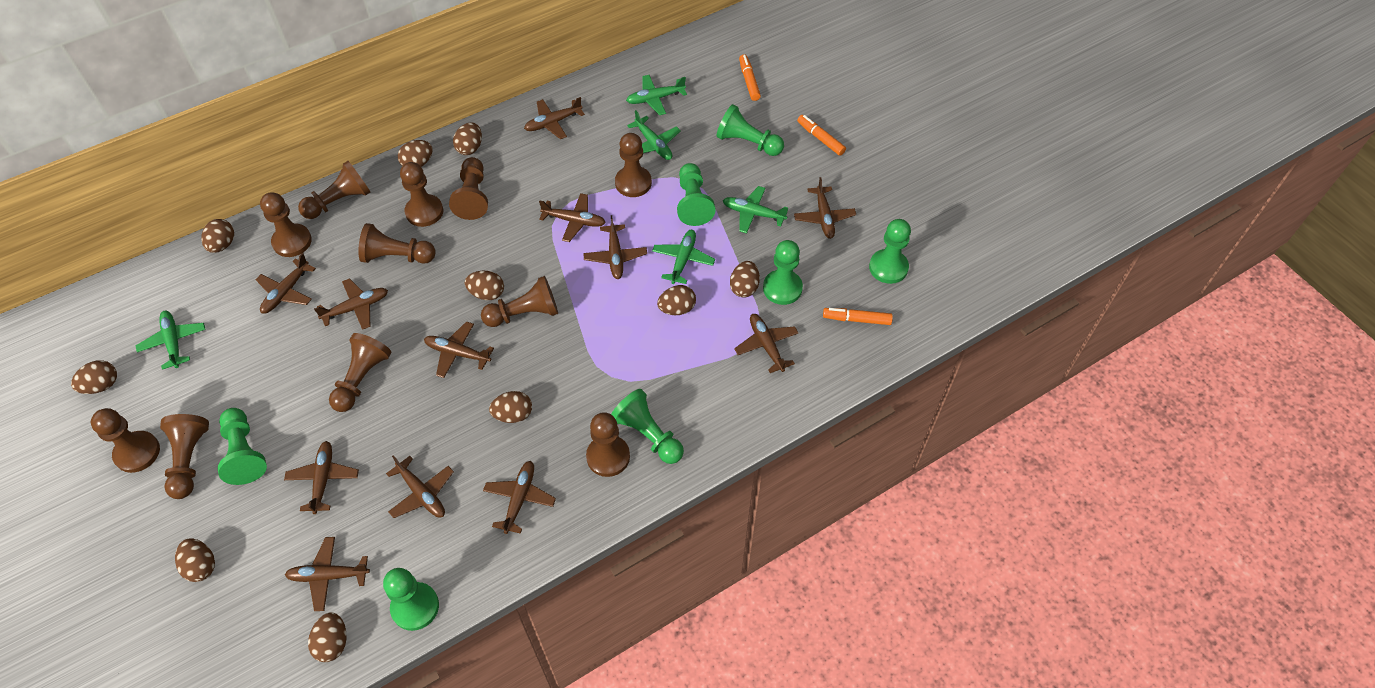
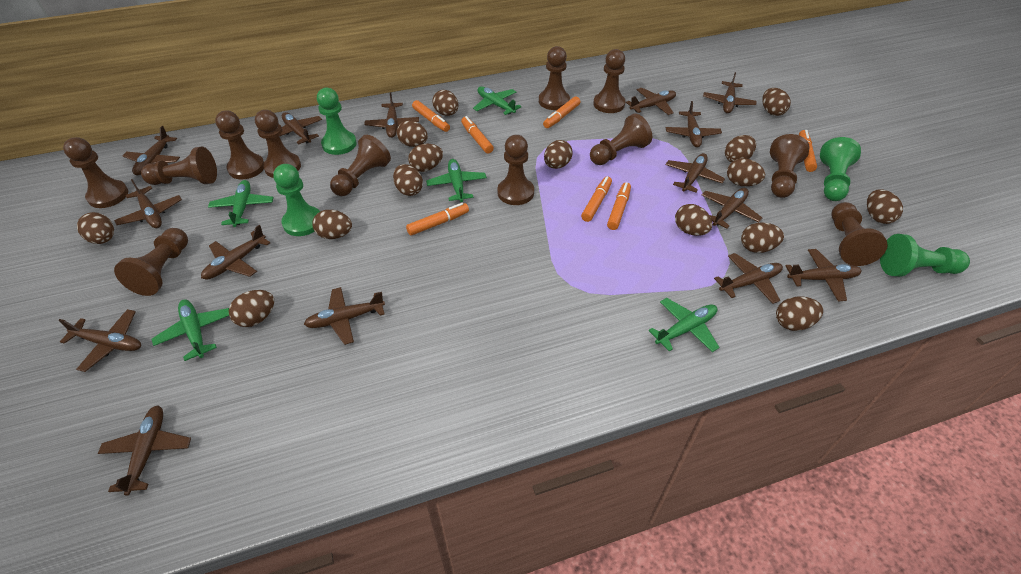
brown egg: [71,360,117,394] [175,538,215,582] [201,219,234,253] [308,612,346,662] [398,140,432,167] [453,122,482,155] [465,271,504,300] [489,391,532,423] [657,285,696,315] [730,261,760,298] = 10 -> [77,212,114,244] [229,290,274,327] [312,210,352,239] [393,164,423,196] [397,120,428,147] [408,144,443,172] [432,90,459,116] [544,140,573,169] [675,204,712,236] [725,135,756,163] [727,158,765,186] [741,222,784,253] [762,88,791,116] [776,296,823,331] [867,189,903,224] = 15
brown pawn: [91,408,160,473] [160,414,209,499] [260,192,312,257] [298,161,370,219] [329,333,391,412] [358,223,436,264] [400,162,443,227] [449,157,488,220] [481,276,558,327] [586,412,630,477] [615,133,652,197] = 11 -> [63,137,128,208] [114,228,188,296] [141,147,217,185] [215,111,264,179] [255,110,301,178] [330,135,391,196] [497,135,534,205] [539,46,570,110] [590,114,652,165] [593,49,625,113] [770,134,810,198] [831,202,888,266] = 12
brown plane: [255,253,316,314] [284,441,359,514] [284,537,370,611] [314,278,388,330] [386,455,454,518] [424,321,494,378] [483,461,556,534] [524,97,585,139] [539,193,606,242] [583,215,647,279] [734,314,798,373] [794,177,856,239] = 12 -> [58,309,141,372] [98,405,191,496] [114,179,182,228] [123,126,180,175] [201,225,270,280] [279,112,322,145] [304,287,385,345] [364,93,419,138] [626,88,676,115] [666,101,722,148] [666,153,725,193] [702,188,762,229] [703,72,757,113] [714,253,783,304] [786,249,862,301] = 15
green pawn: [218,408,267,485] [383,568,439,631] [611,389,684,464] [677,163,715,226] [717,104,784,156] [763,240,803,305] [869,219,911,284] = 7 -> [273,164,320,236] [317,88,357,155] [820,137,861,201] [880,234,970,277] = 4
orange marker: [739,54,761,101] [797,115,846,156] [823,308,893,325] = 3 -> [406,203,469,236] [412,100,450,132] [461,116,494,154] [543,96,580,128] [581,176,612,222] [607,182,631,230] [799,130,817,172] = 7

